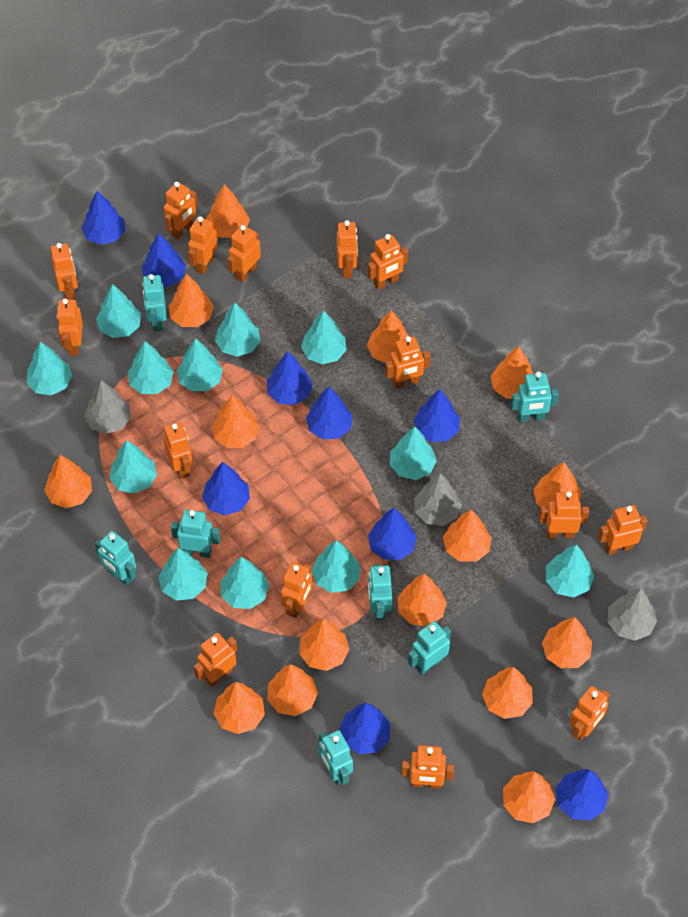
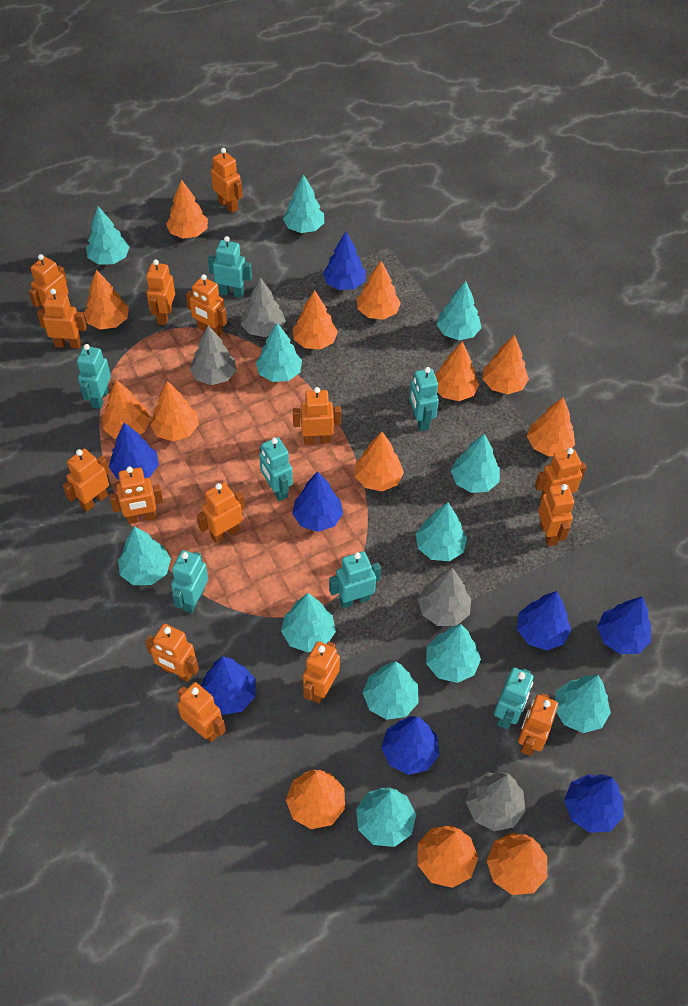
blue tree: [82,190,125,245] [142,233,186,286] [202,462,250,515] [267,352,313,405] [306,387,353,439] [339,703,390,754] [368,508,417,560] [414,389,460,442] [556,769,608,821] = 9 -> [109,423,159,479] [201,656,256,715] [292,472,343,532] [323,232,366,290] [381,716,439,775] [517,591,571,650] [564,774,624,833] [597,596,651,654] = 8
grey tree: [84,380,131,434] [414,473,462,526] [607,588,657,641] = 3 -> [190,325,237,385] [241,277,286,337] [418,568,471,626] [466,772,526,831] = 4
orange tree: [44,455,92,508] [169,274,214,327] [207,184,250,238] [212,395,259,448] [213,682,265,734] [267,664,318,716] [299,618,349,671] [367,310,409,363] [397,574,447,626] [443,510,492,562] [482,667,533,719] [490,346,534,399] [503,771,555,823] [533,462,581,507] [542,617,592,668] = 15 -> [84,270,129,329] [103,380,151,439] [150,381,199,441] [166,179,208,239] [286,770,345,829] [293,290,338,349] [355,432,404,491] [357,261,401,320] [417,826,478,888] [435,341,479,401] [483,335,529,394] [486,832,547,895] [527,397,575,456] = 13

